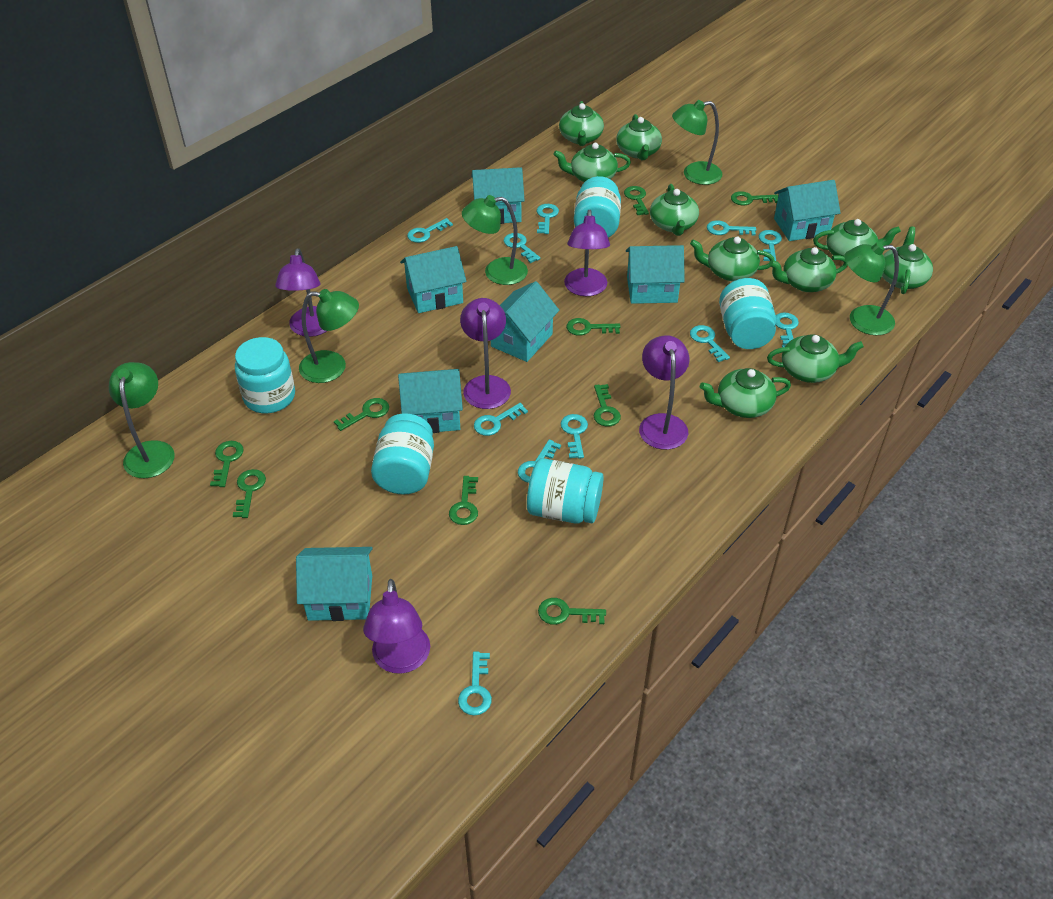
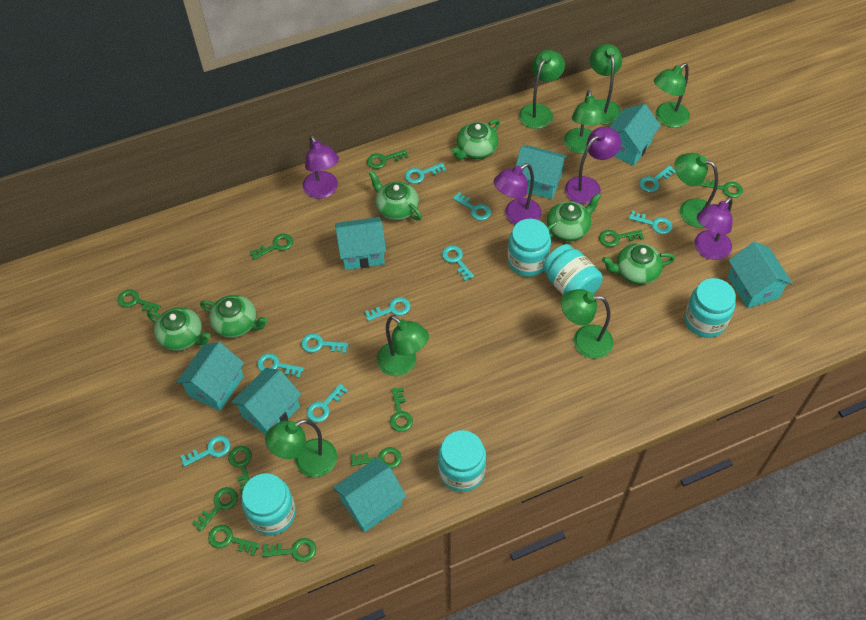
green key: [210,441,244,487] [233,469,266,518] [334,398,389,431] [449,476,478,525] [538,598,606,625] [566,318,620,336] [594,384,621,427] [624,186,649,215] [731,191,778,206] = 9 -> [118,289,161,312] [192,487,238,531] [208,525,260,556] [228,446,252,493] [250,234,293,260] [263,538,316,562] [351,447,402,469] [367,149,409,169] [390,387,413,432] [599,230,644,247] [699,179,743,198] = 11
green lamp: [109,362,175,478] [299,289,359,383] [462,195,528,285] [672,100,722,185] [844,242,899,335] = 5 -> [265,419,337,477] [376,315,429,376] [519,50,565,129] [561,289,613,359] [564,90,606,154] [590,44,622,124] [654,63,690,128] [674,153,718,228] = 8
green teapot: [554,143,631,182] [559,101,604,146] [616,114,662,160] [650,184,699,236] [690,236,775,281] [700,368,791,418] [767,334,864,383] [769,247,848,292] [813,219,901,256] [882,226,933,294] = 10 -> [147,307,211,351] [200,295,268,338] [368,171,422,220] [451,119,500,160] [547,193,601,241] [602,243,675,285] = 6
purple lamp: [275,248,327,337] [363,579,430,674] [460,298,511,409] [564,210,610,296] [639,335,689,450] = 5 -> [302,135,339,199] [494,163,542,225] [565,127,621,204] [694,197,733,260] = 4
turquoise key: [407,218,453,243] [458,652,492,716] [474,403,528,436] [504,233,541,263] [518,439,561,483] [537,204,559,234] [561,414,588,459] [690,325,730,362] [707,220,756,236] [759,230,782,261] [775,312,799,347] = 11 -> [181,436,231,467] [257,353,304,378] [301,333,349,353] [307,384,348,422] [365,297,411,321] [405,163,446,184] [442,246,474,281] [453,192,491,221] [629,210,672,234] [639,165,676,192] = 10

